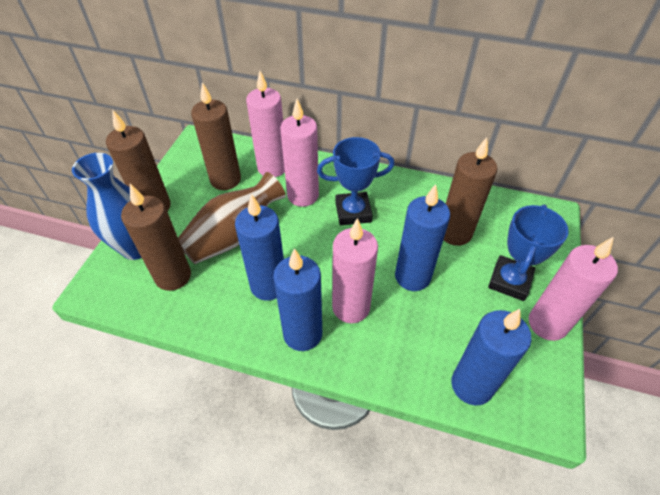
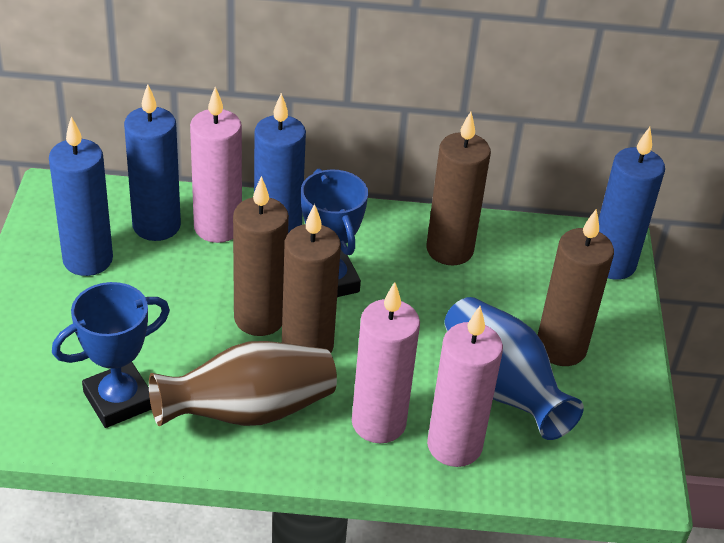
pink candle: [246,71,285,177] [280,99,319,207] [332,218,378,323] [529,237,618,341] = 4 -> [190,87,242,243] [352,282,420,443] [427,306,503,467] = 3

